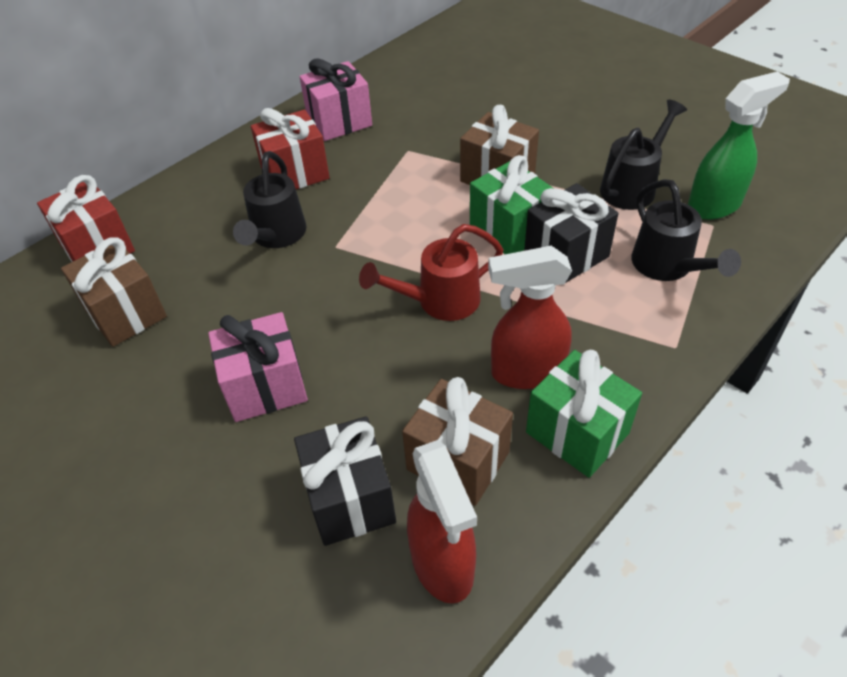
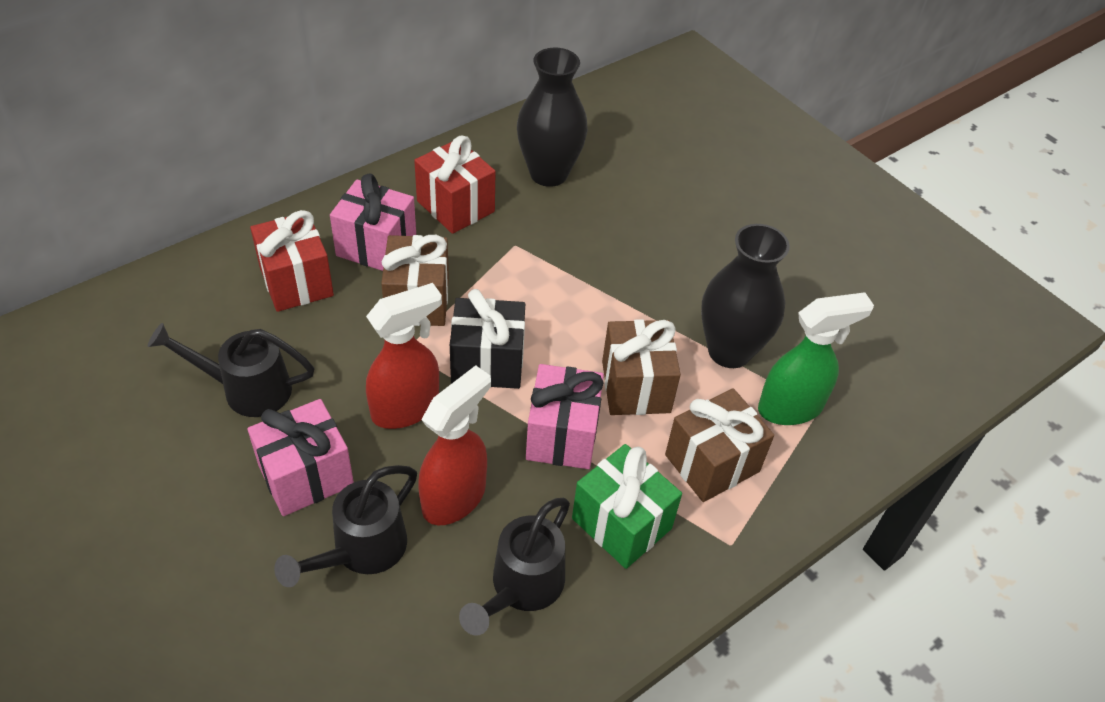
black gift: [294,416,396,546] [524,183,618,283] = 2 -> [450,289,525,389] = 1
black vase: none = 0 -> [517,48,588,187] [701,224,790,368] = 2
green gift: [470,155,553,254] [526,350,642,478] = 2 -> [572,444,682,569] = 1
pink gift: [208,312,308,422] [300,59,372,141] = 2 -> [247,399,354,516] [330,173,416,271] [526,364,604,469] = 3
red watering can: [359,224,504,321] = 1 -> none = 0

